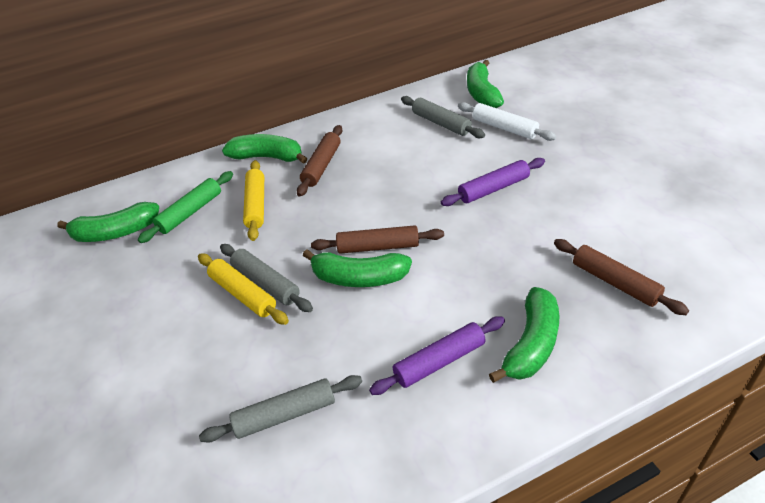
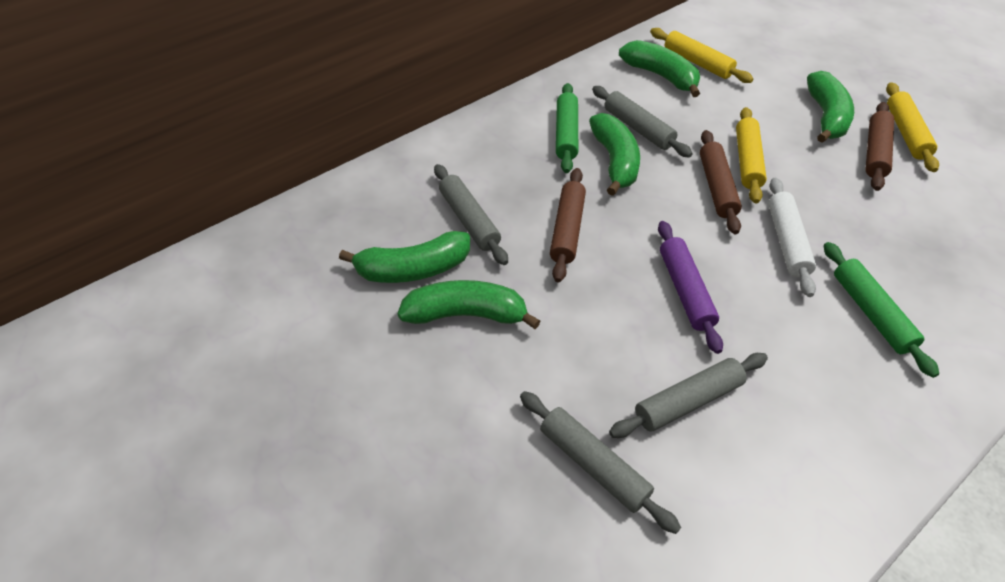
green rolling pin: [138,171,233,243] = 1 -> [556,83,578,173] [824,242,939,378] = 2
grey rolling pin: [199,375,362,443] [220,244,313,312] [401,96,485,138] = 3 -> [434,164,508,265] [520,391,681,534] [592,86,693,158] [609,353,768,438] = 4
purple rolling pin: [369,317,505,395] [441,158,545,206] = 2 -> [658,221,723,354] = 1
yellow rolling pin: [198,254,289,325] [243,160,264,241] = 2 -> [650,28,754,83] [736,107,767,203] [886,82,939,172] = 3

